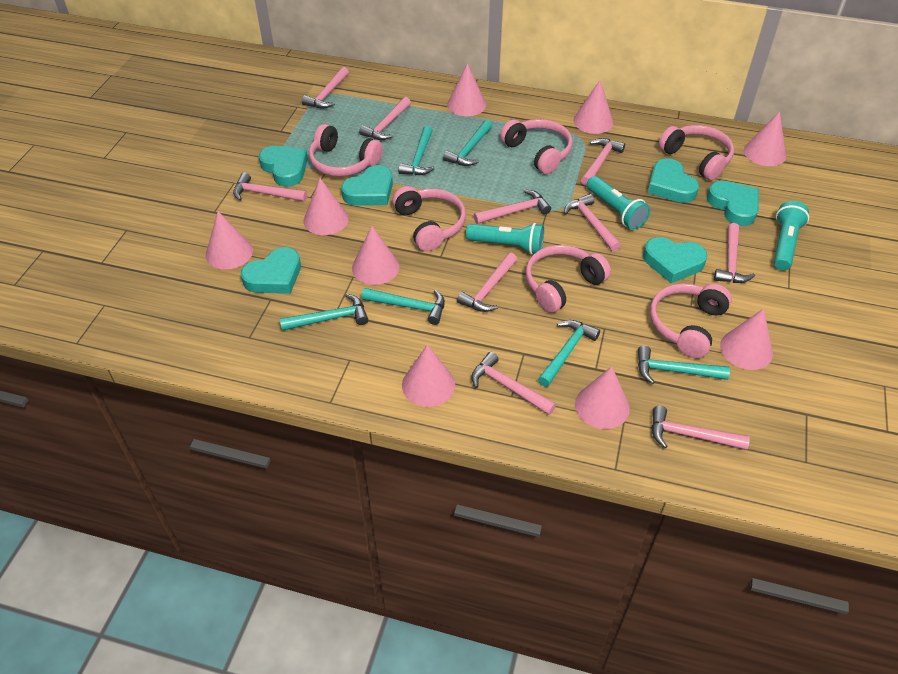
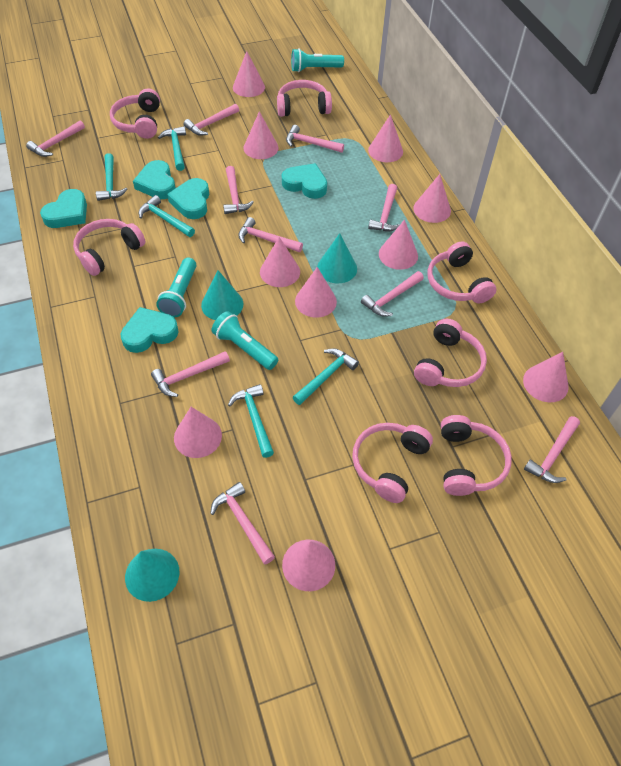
pink cone: [206,211,253,270] [304,178,349,235] [352,226,399,285] [402,345,455,407] [447,63,486,116] [573,80,614,134] [575,366,630,429] [720,309,773,370] [744,111,786,166] = 9 -> [174,407,222,458] [233,51,265,97] [244,111,278,159] [260,237,300,287] [282,540,335,591] [295,267,337,318] [368,114,403,162] [379,220,418,270] [413,174,451,223] [523,352,569,402] = 10
pink headphones: [309,124,383,176] [392,186,466,251] [500,119,573,174] [525,245,611,313] [650,284,732,358] [659,125,734,180] = 6 -> [73,219,145,276] [110,88,160,139] [277,80,332,117] [352,423,433,503] [414,319,487,387] [427,241,496,303] [441,415,512,496] = 7
turquoise cone: none = 0 -> [125,549,179,602] [201,270,243,320] [317,233,357,283] = 3
turquoise hammer: [280,293,368,331] [362,288,445,325] [398,126,435,175] [443,120,492,166] [538,320,600,387] [638,346,730,384] = 6 -> [96,153,127,201] [139,195,195,237] [158,126,186,171] [228,384,274,458] [293,348,359,405] = 5
turquoise heart: [241,247,301,294] [259,146,308,187] [341,165,393,206] [643,237,707,283] [648,158,699,203] [707,181,759,226] = 6 -> [40,189,87,228] [121,307,179,353] [133,160,176,199] [167,178,209,219] [282,163,327,199] = 5

